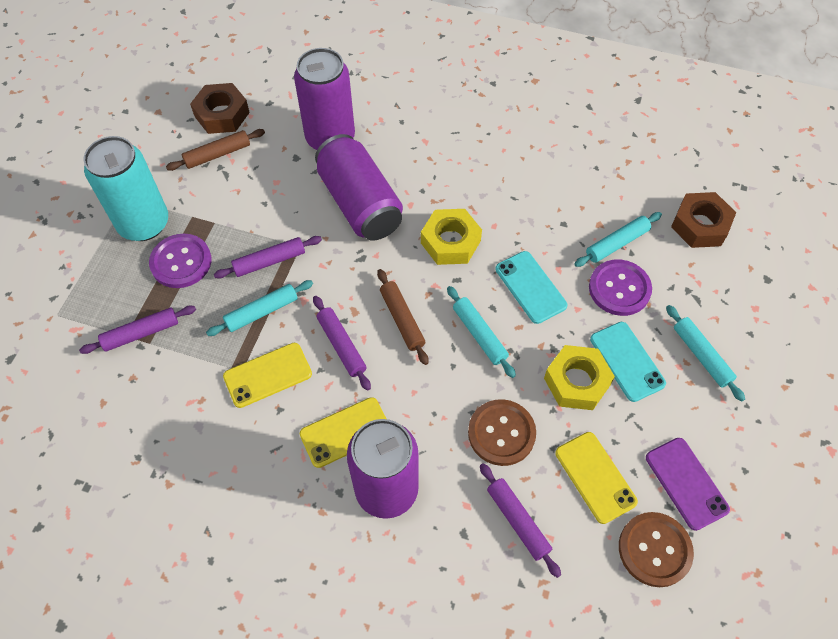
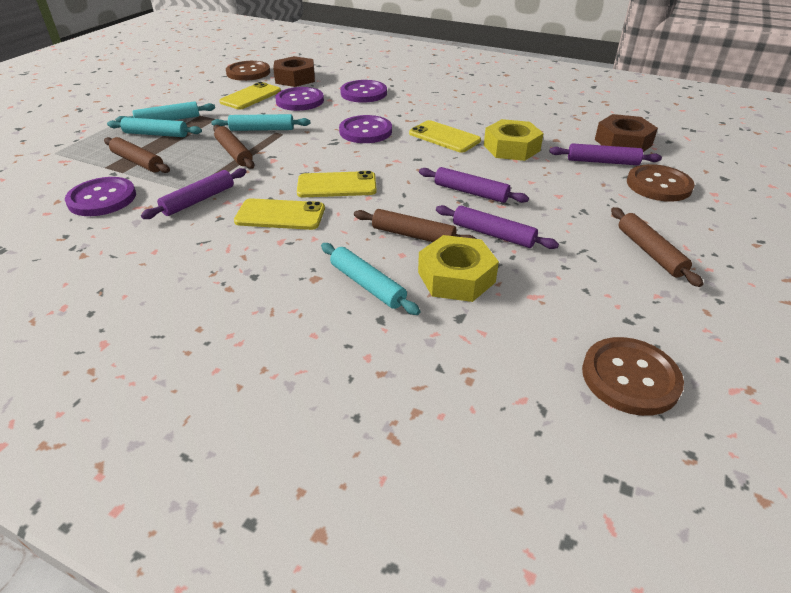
brown button: [468,399,536,466] [619,512,694,587] = 2 -> [226,61,270,81] [582,337,684,416] [627,164,695,202] = 3
brown rolling pin: [166,129,265,171] [377,269,428,365] = 2 -> [104,137,170,173] [213,125,254,169] [354,209,476,242] [611,207,703,287] = 4
purple button: [149,234,211,288] [589,260,652,316] = 2 -> [65,177,136,216] [275,87,324,111] [339,115,392,143] [340,80,387,103] = 4
purple can: [294,48,355,150] [315,134,403,241] [347,419,419,519] = 3 -> none = 0
purple phone: [646,438,730,531] = 1 -> none = 0
turquoise can: [83,136,168,241] = 1 -> none = 0
turquoise phone: [495,251,567,324] [590,322,666,402] = 2 -> none = 0
yellow phone: [223,343,312,408] [300,397,386,468] [555,432,638,524] = 3 -> [219,82,281,109] [234,198,325,230] [297,171,377,197] [409,120,481,152] = 4

